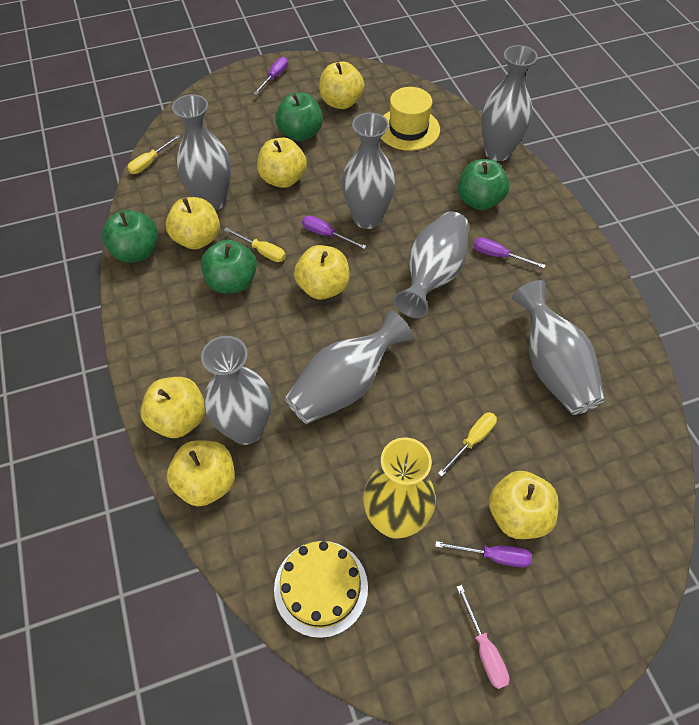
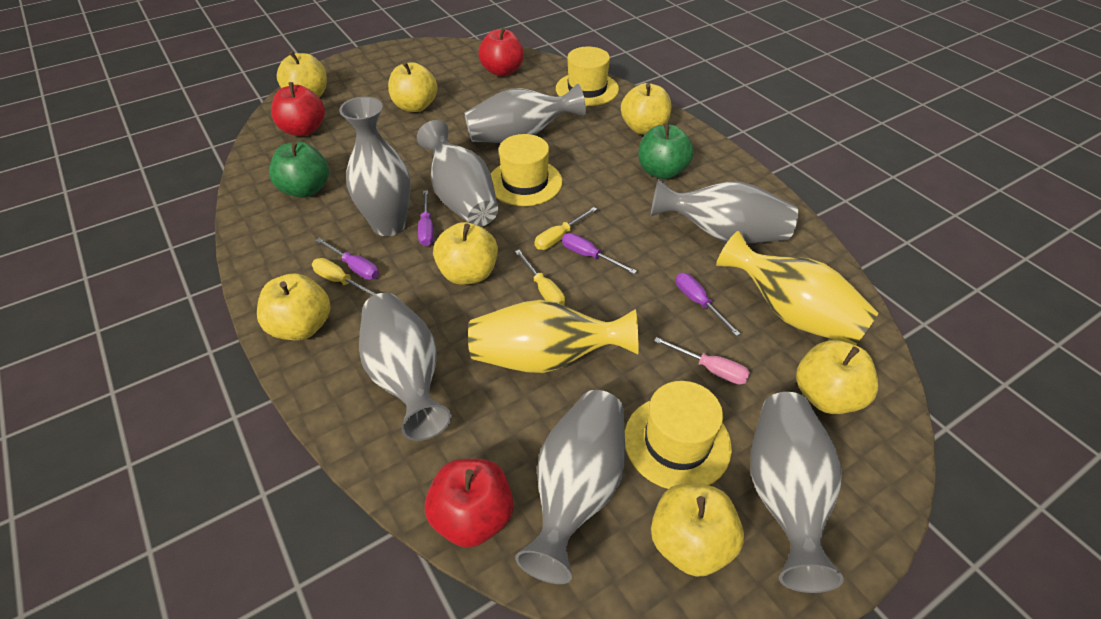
green apple: [102,210,158,263] [201,239,257,293] [275,93,323,141] [458,159,509,210] = 4 -> [269,141,329,198] [638,123,694,179] = 2
red apple: none = 0 -> [271,82,325,136] [425,458,514,548] [478,27,524,76] = 3
yellow cake: [274,541,368,638] = 1 -> none = 0
yellow hat: [381,87,440,151] = 1 -> [491,134,562,206] [556,47,619,106] [625,381,732,489] = 3
yellow vase: [363,437,436,539] = 1 -> [468,300,638,373] [716,231,879,345] = 2

